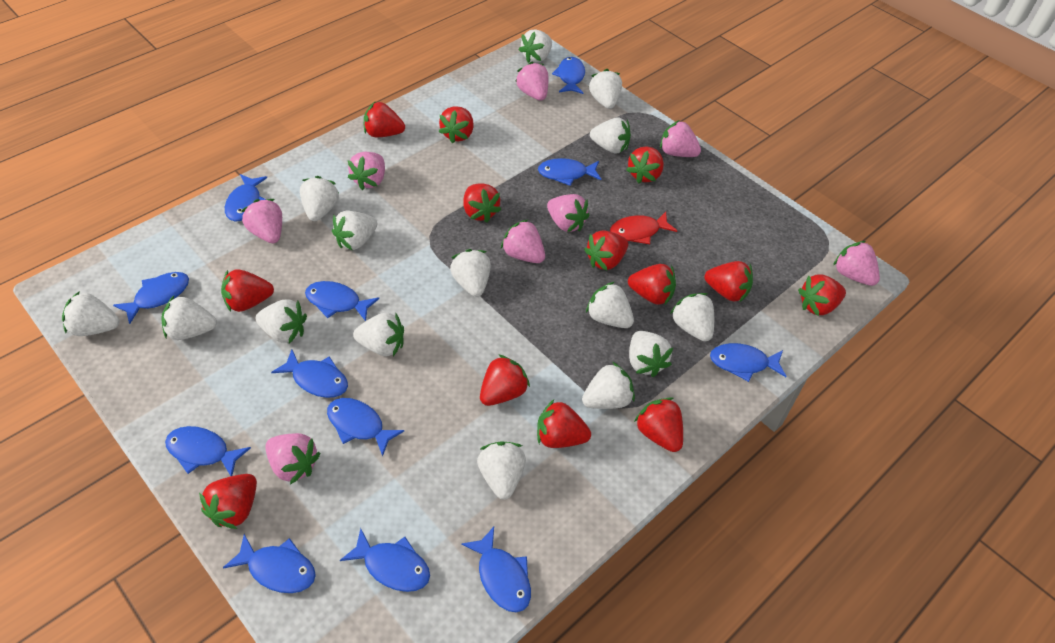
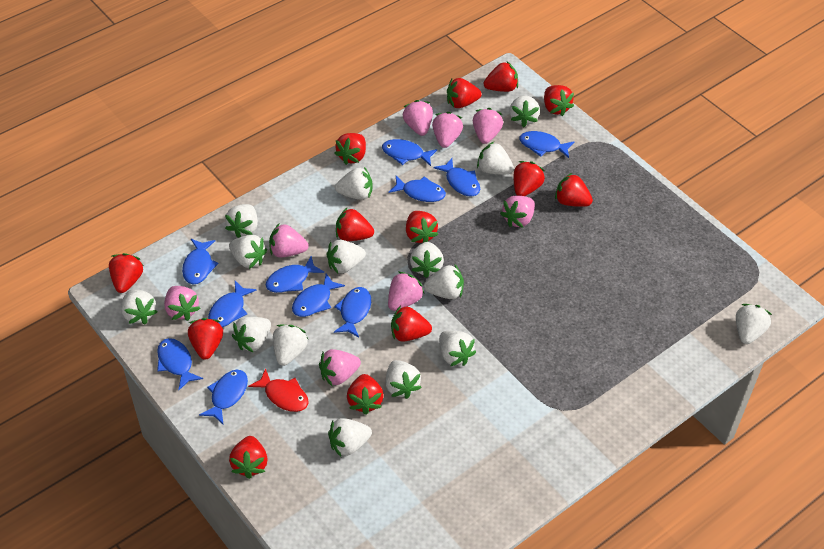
blue fish: [113,272,189,324] [165,426,251,476] [223,534,316,593] [225,174,267,222] [271,349,348,398] [305,281,379,321] [327,398,404,457] [340,528,430,592] [461,527,531,612] [538,158,601,186] [552,57,585,94] [710,343,786,382] = 12 -> [157,338,203,390] [182,239,219,285] [199,370,248,424] [208,281,256,327] [266,256,324,293] [292,273,345,317] [334,287,371,338] [382,139,437,166] [388,176,446,202] [434,158,480,196] [519,131,574,158] = 11

